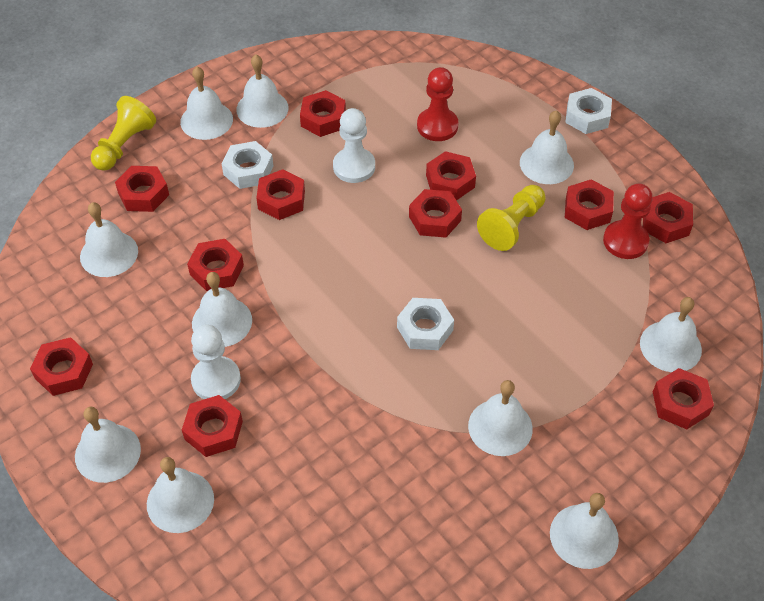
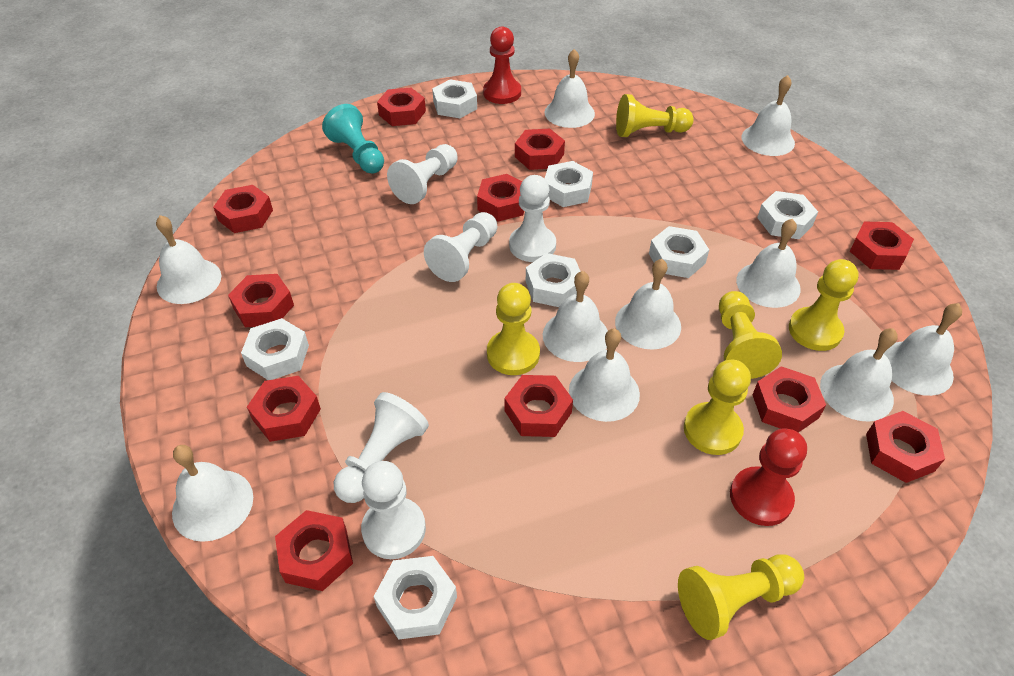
turquoise pawn: none = 0 -> [322,104,384,173] = 1
white nut: [221,141,273,189] [397,298,454,350] [565,88,612,134] = 3 -> [241,318,309,380] [373,556,457,640] [432,79,477,118] [526,253,580,307] [545,161,593,207] [649,226,709,278] [757,191,818,239] = 7
white pawn: [191,325,241,399] [333,108,375,183] = 2 -> [334,392,429,503] [361,461,426,559] [387,144,457,204] [424,212,497,282] [509,175,556,262] = 5
yellow pawn: [91,96,156,171] [477,185,546,251] = 2 -> [487,283,540,375] [616,94,694,137] [678,554,804,640] [684,360,751,455] [719,291,782,379] [789,259,859,351] = 6

